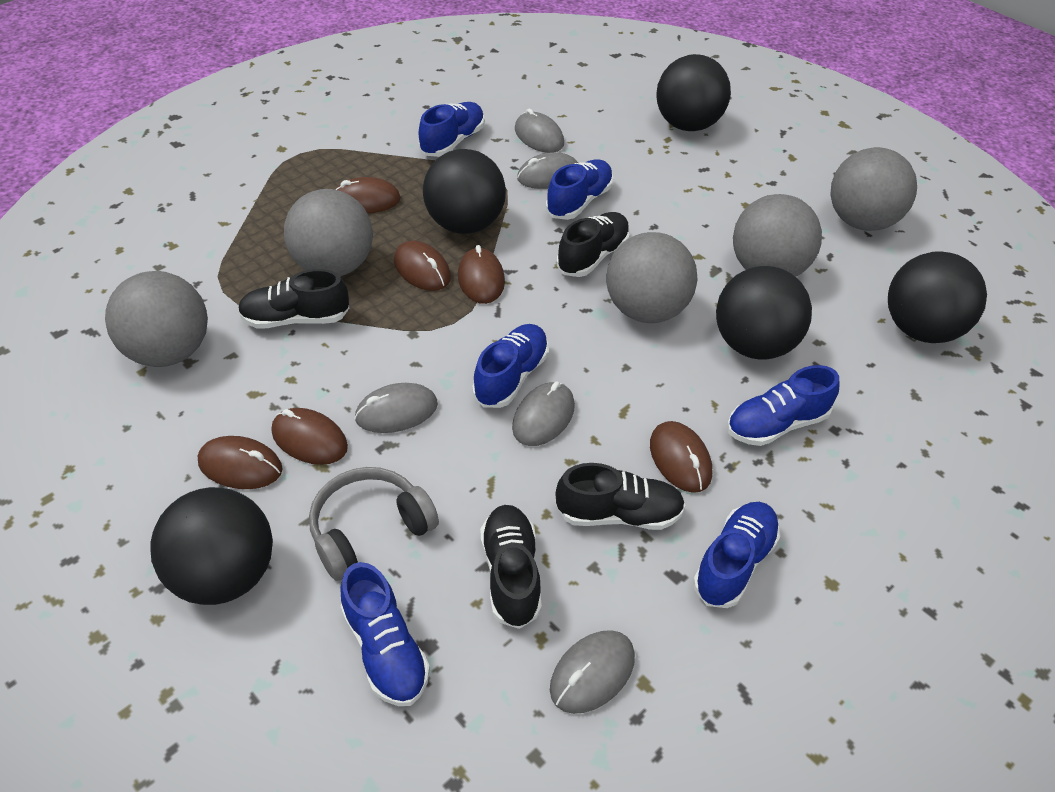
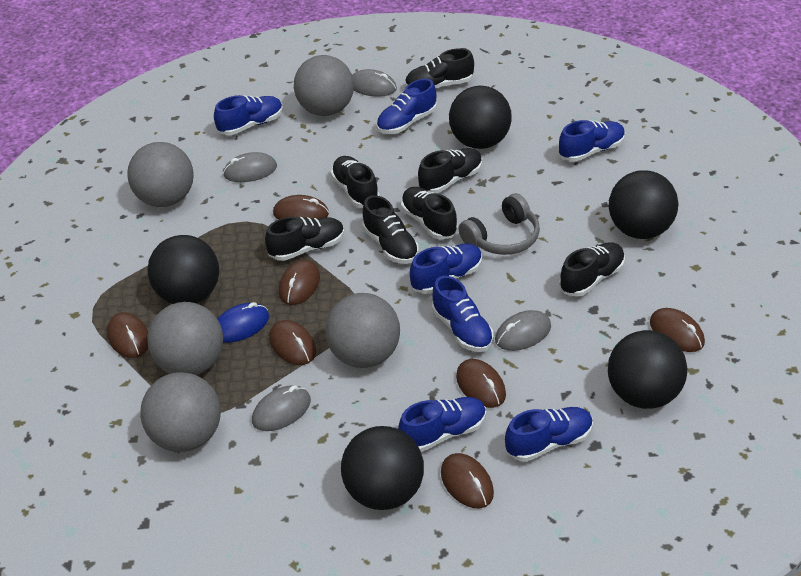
black shoe: [238,269,349,329] [480,505,542,629] [556,463,685,530] [557,212,630,277] = 4 -> [265,217,344,261] [330,156,380,208] [362,195,419,264] [401,187,458,239] [405,48,474,89] [418,148,482,193] [559,242,625,297] = 7
blue mouse: none = 0 -> [217,302,269,343] = 1
blue shoe: [340,562,430,706] [419,102,485,157] [472,324,549,408] [546,159,613,220] [693,502,780,608] [727,365,839,446] = 6 -> [214,95,283,135] [377,79,437,134] [398,397,486,452] [410,243,482,294] [432,276,493,352] [505,407,593,462] [559,120,625,162] = 7
brown mouse: [198,436,283,489] [272,408,348,465] [335,177,401,213] [394,241,451,291] [458,245,505,304] [650,421,712,493] = 6 -> [107,312,148,358] [269,320,316,365] [273,195,329,220] [279,260,320,305] [441,453,494,508] [456,359,506,408] [650,308,705,352] = 7
grey mouse: [354,383,438,433] [512,382,575,446] [515,109,564,153] [517,152,578,189] [550,630,635,714] = 5 -> [223,152,277,182] [252,385,311,431] [352,69,397,97] [495,310,551,351] = 4

